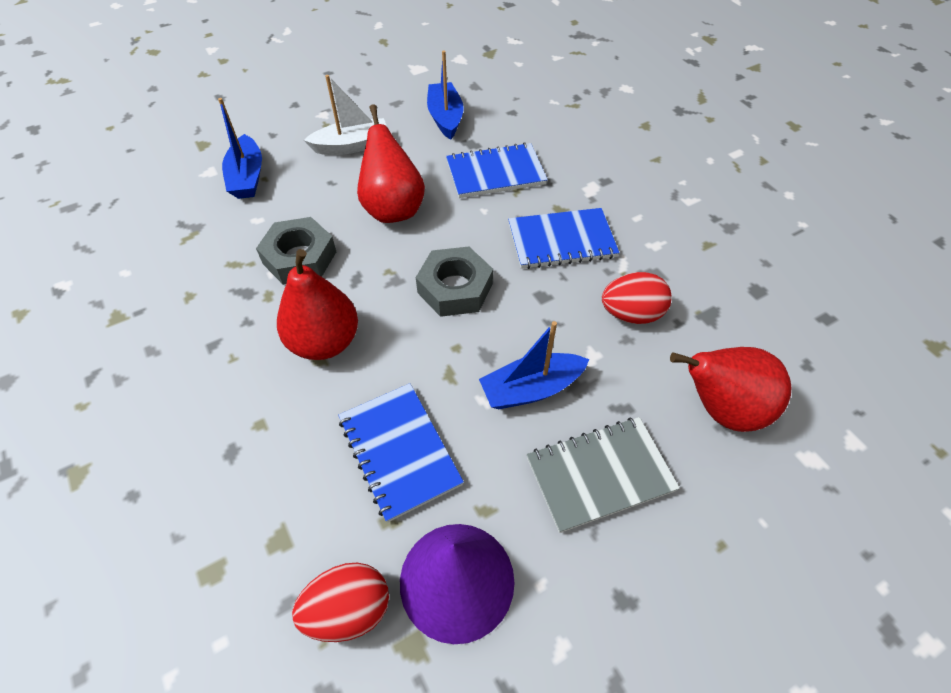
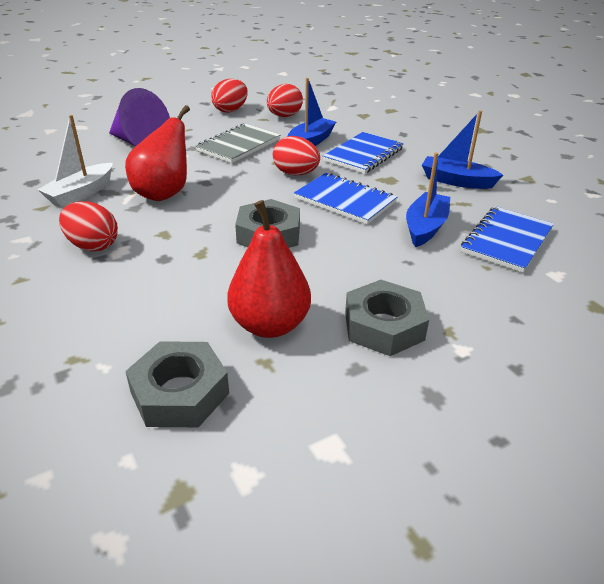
grey nut: [256,217,336,285] [416,246,493,317] = 2 -> [125,341,229,427] [235,199,300,248] [345,280,429,356] = 3
red egg: [292,563,389,642] [602,272,672,324] = 2 -> [59,201,118,252] [211,79,248,113] [267,84,303,117] [273,136,320,175] = 4
red pear: [277,249,358,360] [357,105,425,223] [670,347,792,432] = 3 -> [125,105,190,201] [227,200,311,338] = 2

